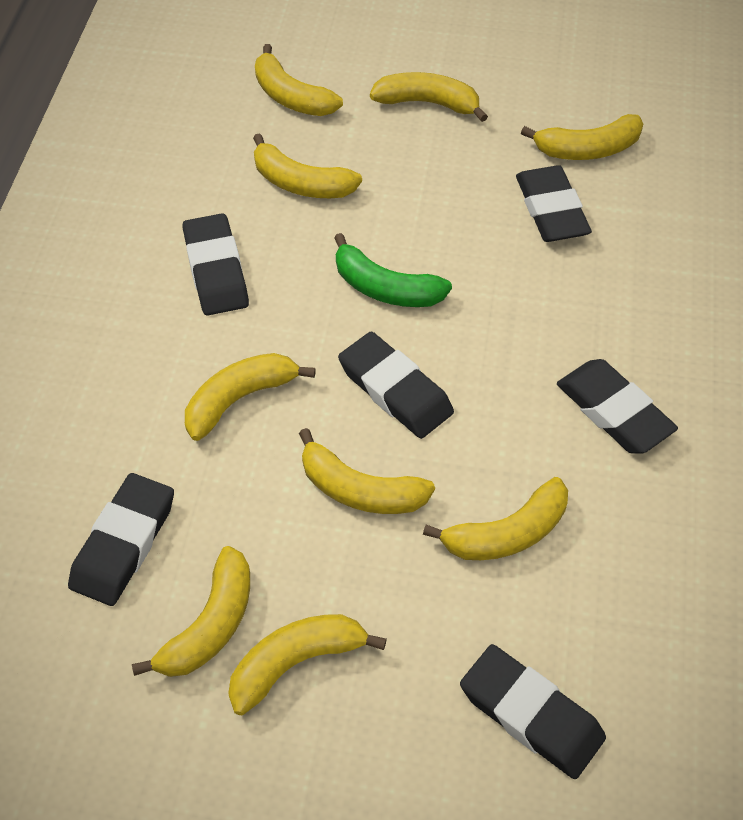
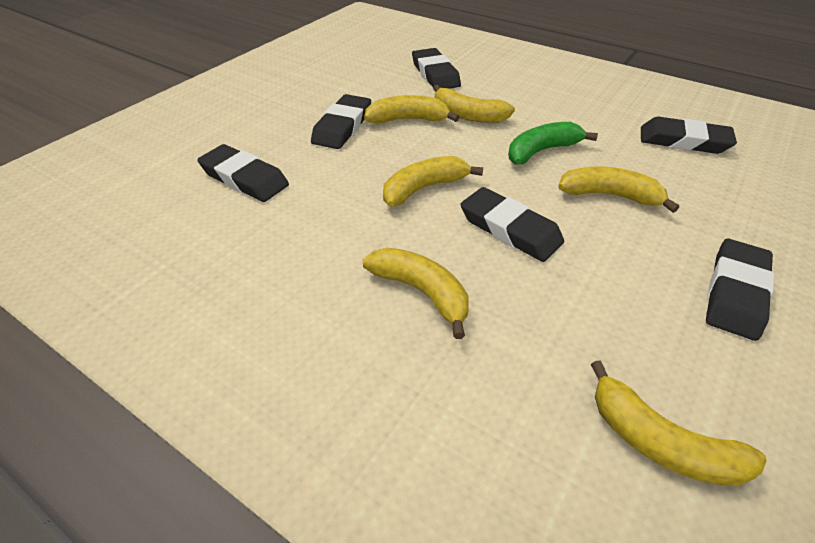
yellow banana: [132,546,250,677] [185,353,316,441] [228,614,387,715] [253,133,362,198] [255,44,343,116] [299,428,435,514] [370,72,488,122] [423,477,568,560] [521,114,643,160] = 9 -> [363,248,469,339] [364,95,459,123] [383,156,483,207] [433,85,515,123] [558,166,679,213] [591,360,766,486] = 6

